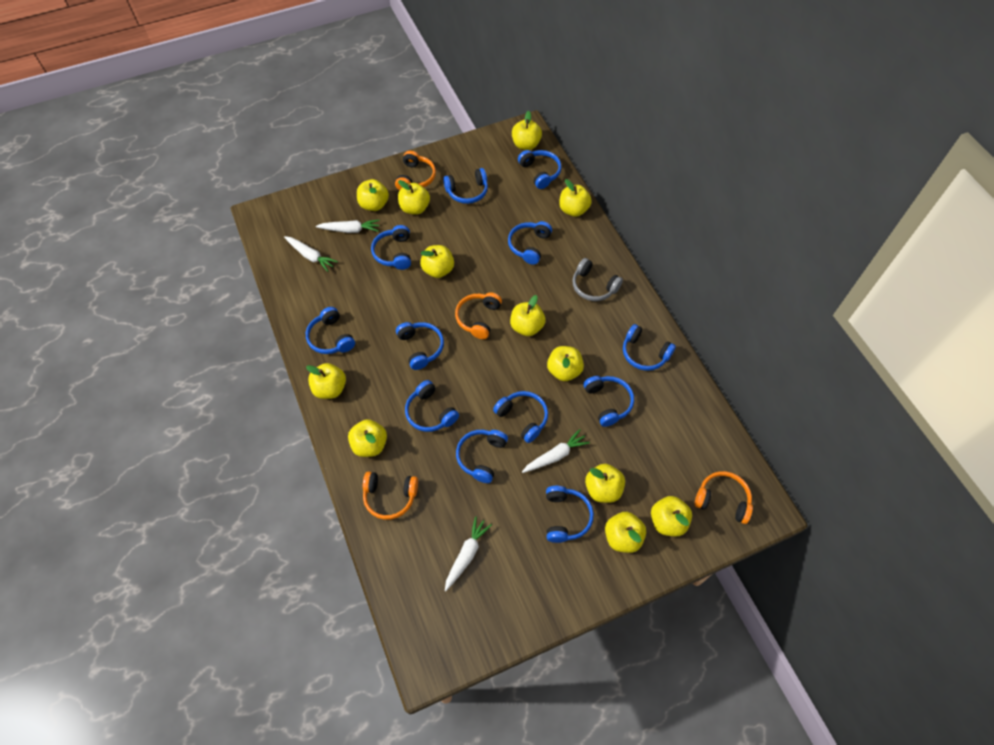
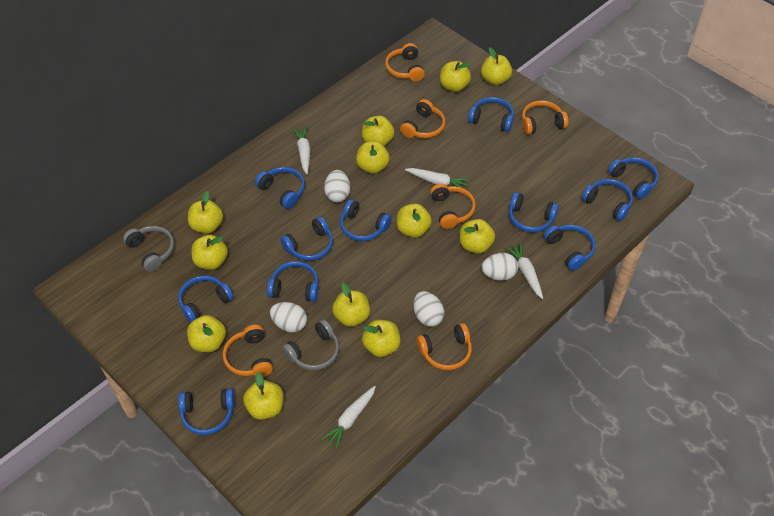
blue headphones: [306,307,355,354] [371,225,411,270] [396,322,444,370] [405,380,459,432] [443,168,488,204] [456,430,508,483] [493,391,548,443] [508,221,552,265] [518,150,562,189] [546,486,594,543] [583,376,634,427] [623,324,676,371] = 12 -> [178,276,234,323] [178,388,235,435] [255,167,305,209] [267,261,319,302] [281,217,333,261] [340,199,391,241] [468,97,514,132] [509,192,559,232] [544,225,595,271] [582,179,633,221] [608,157,659,199] = 11
grey headphones: [572,258,623,301] = 1 -> [123,226,174,272] [282,319,339,370] = 2
orange headphones: [363,472,418,520] [395,151,436,190] [455,292,502,339] [694,471,753,524] = 4 -> [223,325,273,377] [385,43,425,82] [400,99,446,138] [416,323,472,370] [430,184,476,229] [522,100,568,135] = 6
white egg: none = 0 -> [270,302,307,333] [324,170,350,202] [413,291,444,327] [481,253,519,281] = 4

